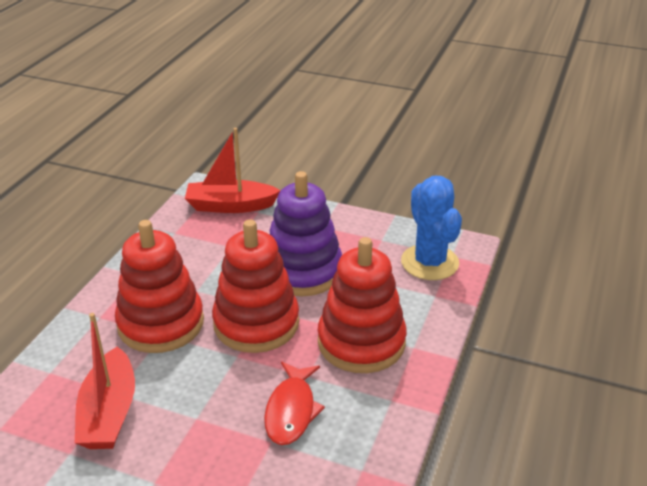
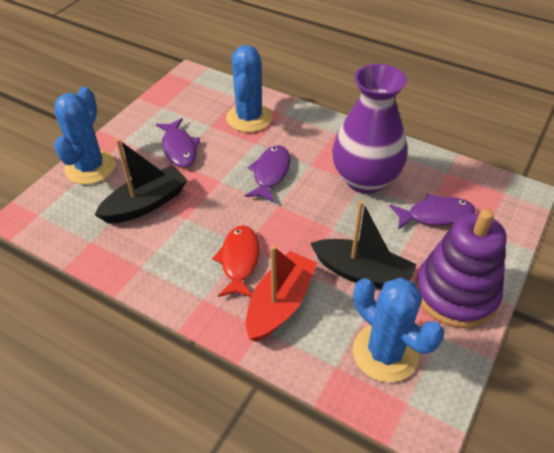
black boat: none = 0 -> [94,139,187,223] [310,200,416,289] = 2
blue cactus: [401,176,462,280] = 1 -> [54,87,115,185] [226,45,272,132] [353,278,444,382] = 3
purple fish: none = 0 -> [156,118,200,167] [245,146,290,203] [390,194,475,230] = 3
purple vase: none = 0 -> [332,64,407,194] = 1
red boat: [75,313,135,449] [185,128,281,213] = 2 -> [246,246,317,342] = 1
red stacking toy: [115,220,204,353] [212,220,299,353] [318,237,407,373] = 3 -> none = 0

